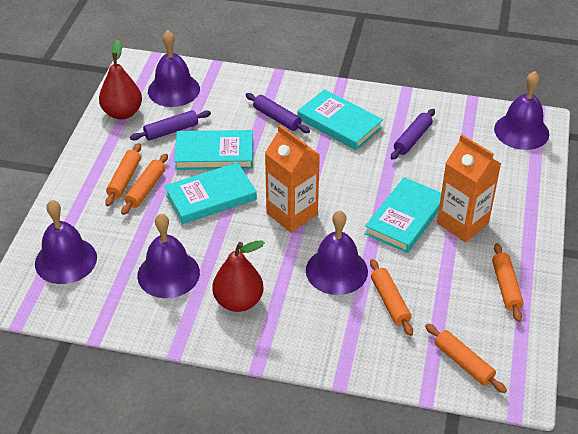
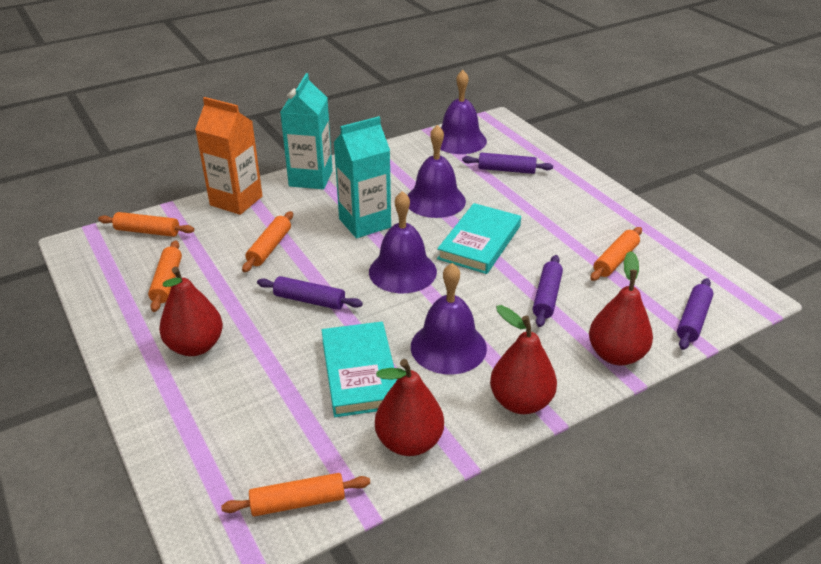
orange carton: [265,125,320,233] [437,134,501,242] = 2 -> [195,97,263,215] = 1
purple bell: [35,200,97,284] [137,214,200,298] [148,30,200,107] [306,210,368,295] [494,71,549,150] = 5 -> [369,191,437,293] [407,125,466,218] [411,263,487,374] [440,70,487,154] = 4
purple rolling pin: [130,110,211,141] [245,93,310,133] [391,109,435,160] = 3 -> [257,276,363,310] [462,153,553,174] [533,255,563,327] [677,278,713,350] = 4
red pear: [99,40,142,119] [212,241,264,312] = 2 -> [159,267,223,356] [375,359,444,456] [490,305,557,414] [589,251,653,365] = 4
turquoise book: [165,162,257,224] [174,130,253,170] [298,89,383,150] [364,177,441,253] = 4 -> [321,322,397,417] [437,203,521,274] = 2
turquoise carton: none = 0 -> [280,73,333,189] [334,116,391,238] = 2

